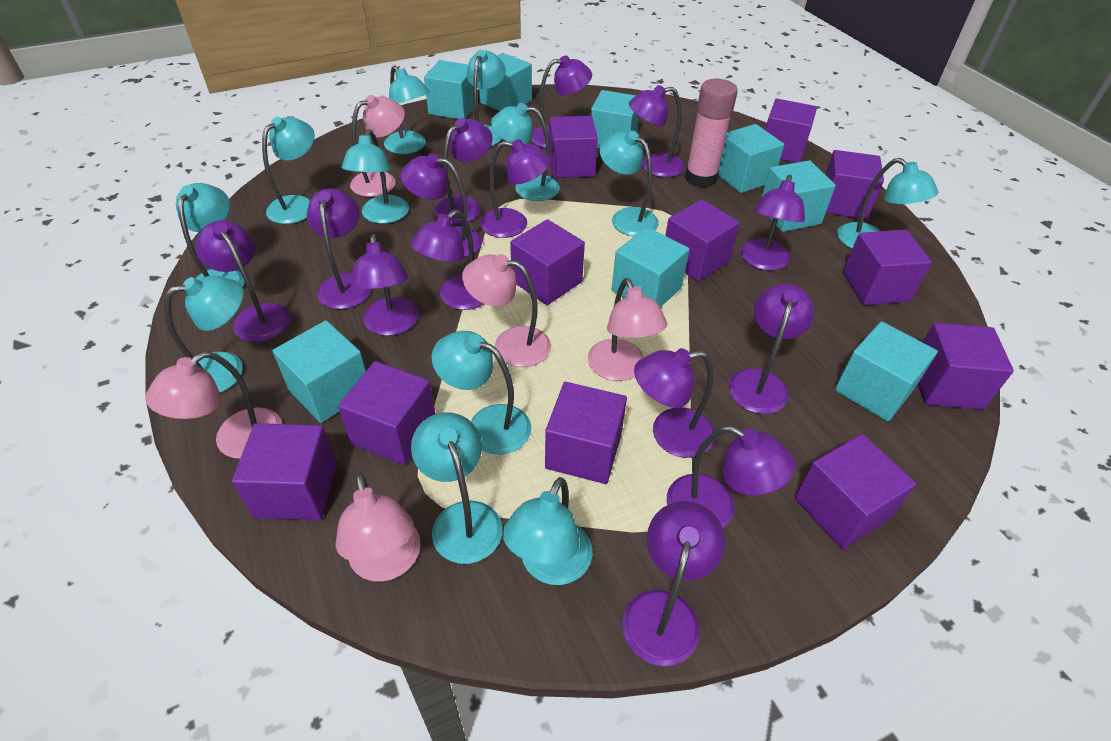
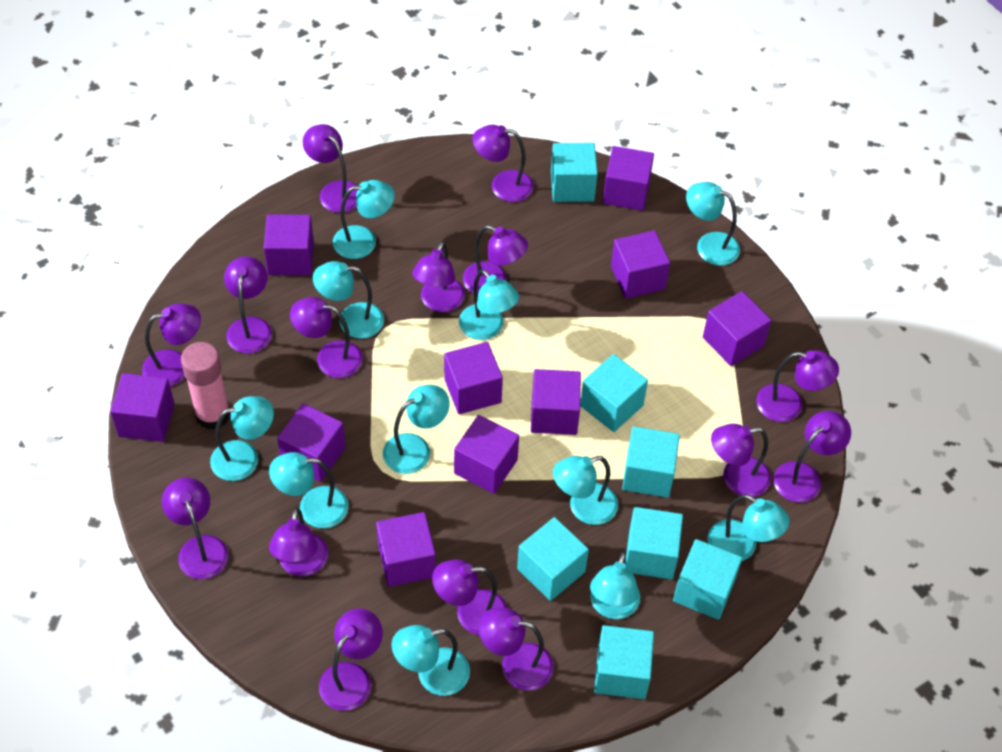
pink lamp: [145,351,282,459] [335,473,421,582] [350,95,405,197] [462,254,551,367] [588,278,667,381] = 5 -> none = 0
purple cube: [232,423,337,520] [338,361,435,465] [510,219,585,305] [545,382,627,484] [549,116,598,178] [665,199,740,282] [765,98,817,163] [794,434,916,549] [825,150,884,219] [842,229,932,305] [918,323,1014,409] = 11 -> [110,373,175,442] [264,214,314,275] [277,403,346,482] [376,512,436,587] [444,342,503,414] [454,415,519,494] [531,369,581,435] [603,146,654,211] [611,230,670,299] [703,291,771,366] = 10
purple lamp: [195,220,290,342] [307,188,371,309] [350,234,418,336] [400,153,483,257] [411,210,484,310] [434,118,493,224] [480,139,551,238] [531,55,592,148] [622,501,726,666] [629,85,684,177] [634,348,715,458] [667,426,795,528] [729,283,815,414] [741,175,805,271] = 14 -> [142,303,201,387] [162,478,229,579] [224,256,272,354] [269,508,328,577] [290,297,363,378] [303,124,357,213] [319,608,383,711] [412,242,465,312] [432,559,507,635] [463,225,528,294] [472,125,534,202] [479,607,554,691] [711,424,771,497] [756,350,839,422] [773,411,851,502] = 15
turquoise cube: [272,320,366,423] [424,60,478,119] [479,53,532,111] [591,90,639,149] [612,227,690,307] [718,124,784,193] [762,160,836,232] [835,321,938,422] = 8 -> [517,517,589,601] [551,143,598,202] [580,354,648,432] [594,625,654,699] [622,426,680,498] [625,507,683,579] [673,539,742,620] = 7
turquoise lamp: [164,276,244,393] [176,183,244,287] [262,117,315,224] [342,129,409,224] [384,65,430,154] [411,412,502,564] [432,331,531,454] [467,50,506,146] [491,103,560,201] [503,477,593,585] [600,131,659,236] [837,158,938,249] = 12 -> [210,396,274,481] [269,452,349,528] [313,261,384,339] [333,180,395,259] [383,385,450,474] [392,625,470,696] [459,269,519,340] [553,456,618,525] [590,551,640,619] [686,182,740,266] [707,494,789,562] = 11

